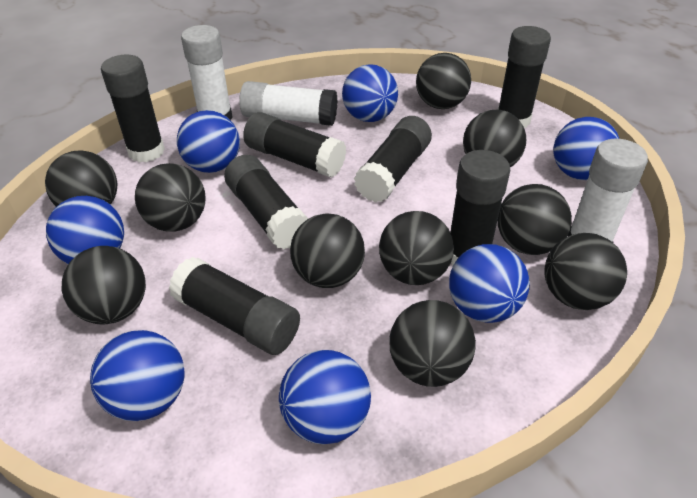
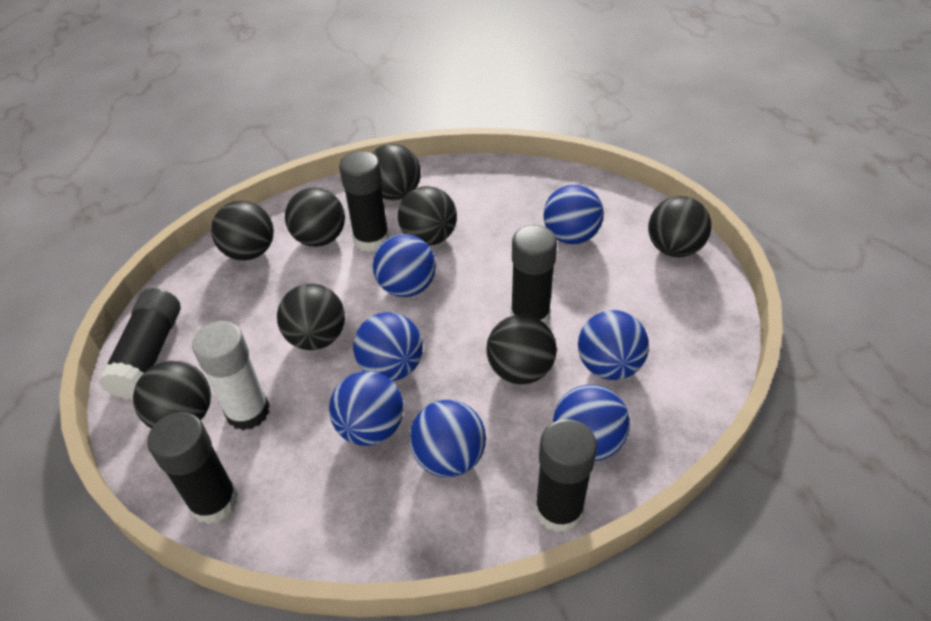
black ball: [45,150,117,207] [62,246,146,325] [135,163,206,232] [290,214,365,288] [379,211,454,285] [389,300,476,387] [416,53,471,109] [463,110,526,167] [498,184,572,255] [544,233,627,310] = 10 -> [133,361,211,429] [211,201,274,261] [277,284,345,350] [285,187,345,247] [372,144,421,200] [398,186,457,246] [487,314,557,384] [648,196,711,257] = 8
black glue stick: [101,54,165,162] [168,257,300,355] [224,155,308,250] [243,112,346,178] [354,116,432,203] [450,150,510,266] [498,26,551,128] = 7 -> [98,288,181,399] [147,412,238,524] [339,151,389,252] [511,225,557,325] [535,419,597,533] = 5
white glue stick: [181,25,233,120] [239,81,337,126] [567,139,648,243] = 3 -> [192,321,270,430] = 1

